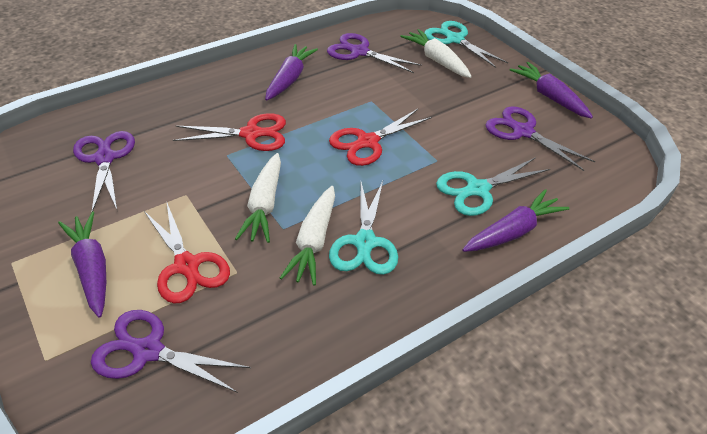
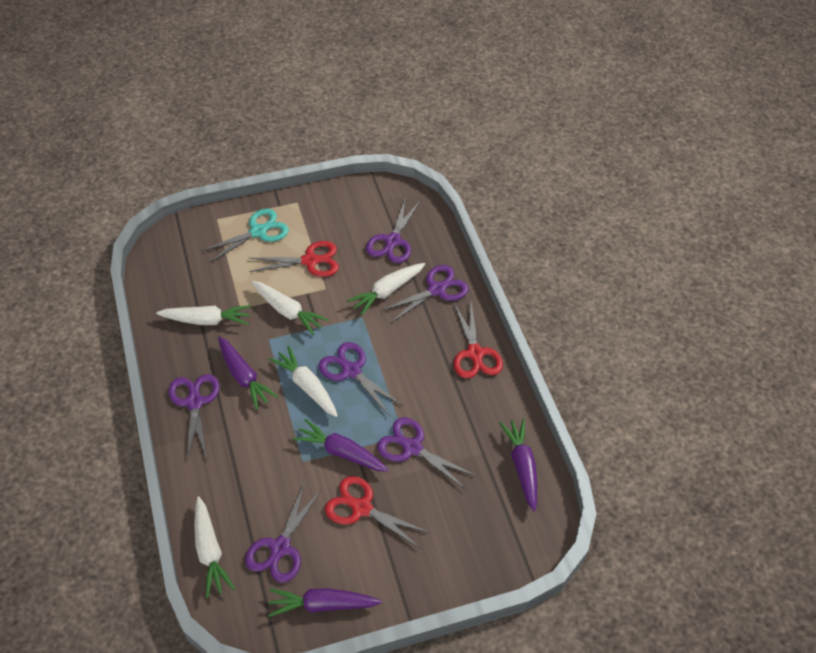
purple scissors: [73,131,135,212] [91,310,251,393] [327,33,422,73] [486,106,595,171] = 4 -> [168,374,220,461] [245,484,322,583] [319,342,403,416] [366,197,421,263] [377,417,476,490] [381,265,469,323] = 6
turquoise scissors: [329,181,398,275] [424,21,508,68] [436,157,550,216] = 3 -> [202,209,289,262] = 1
white carrot: [235,153,281,243] [280,186,335,286] [400,29,472,78] = 3 -> [156,305,251,325] [194,496,235,598] [252,281,329,335] [269,346,338,417] [347,263,425,316] = 5

